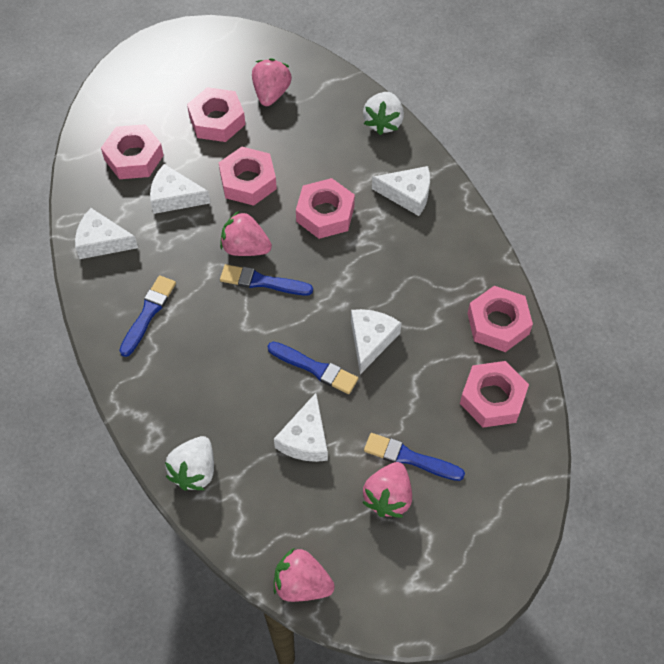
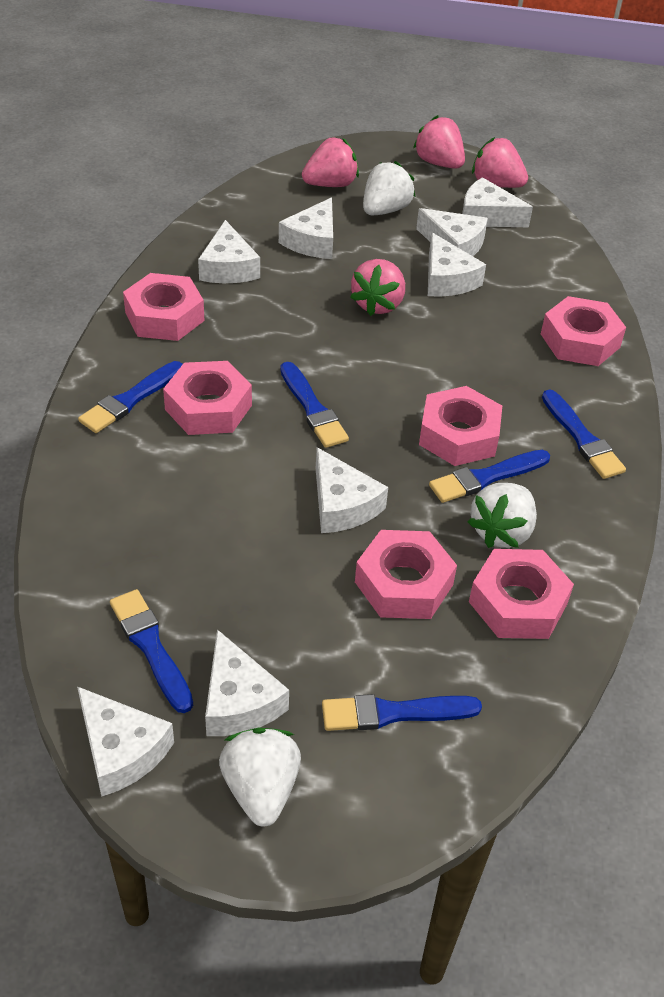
blue brush: [119,275,176,357] [220,264,313,295] [268,342,358,394] [364,433,465,481] = 4 -> [78,361,183,433] [110,589,193,713] [280,362,349,448] [322,694,482,731] [429,450,550,503] [542,390,626,479] = 6
white cheese: [75,208,138,259] [150,164,210,214] [274,393,328,462] [351,309,401,374] [372,166,430,216] = 5 -> [77,686,174,797] [198,220,260,283] [205,630,289,736] [279,198,333,259] [316,447,388,533] [416,208,488,256] [428,233,486,297] [462,177,533,227] = 8
white strawberry: [165,436,214,491] [363,92,404,135] = 2 -> [219,727,301,826] [363,161,415,215] [468,483,537,548] = 3

